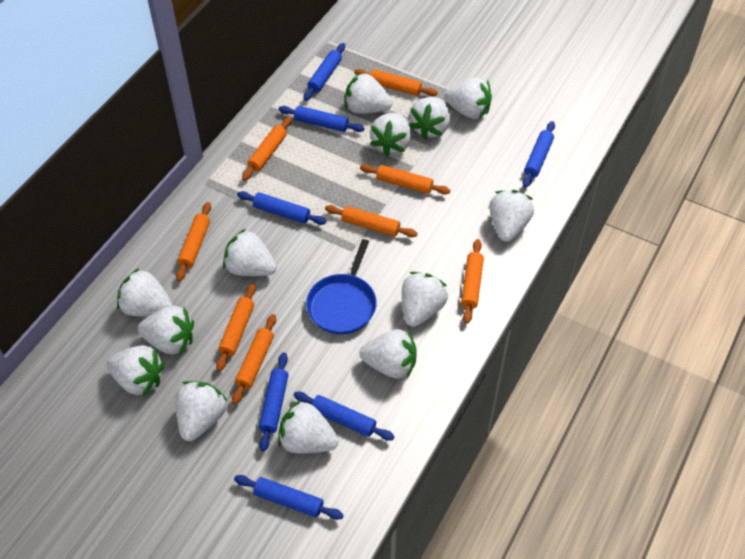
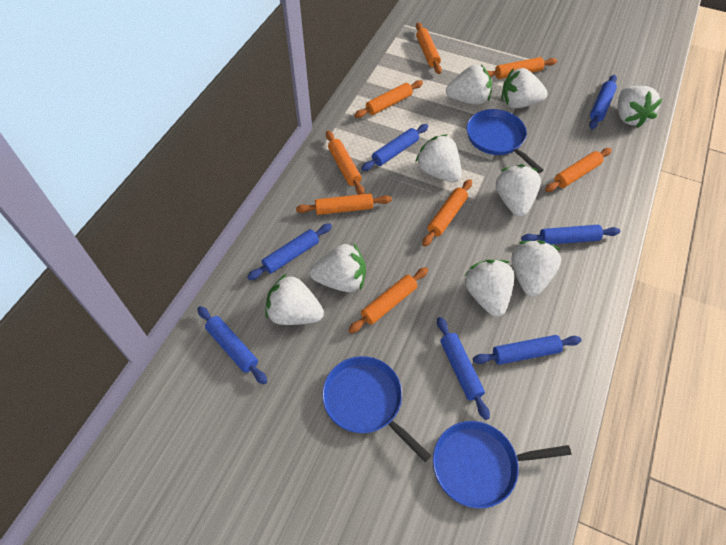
blue pan: [306,239,377,334] = 1 -> [322,356,431,462] [433,421,571,508] [467,109,543,173] = 3
white strawberry: [107,345,164,396] [117,268,173,317] [138,306,194,355] [175,381,227,441] [223,229,277,276] [278,400,339,454] [345,72,393,114] [359,329,416,379] [370,113,411,156] [402,272,448,327] [409,97,450,139] [444,77,492,119] [489,190,534,242] = 13 -> [265,274,324,325] [310,244,366,292] [415,134,462,183] [446,65,492,105] [464,260,514,317] [496,164,541,217] [501,68,548,108] [511,240,561,297] [618,86,663,128] = 9

